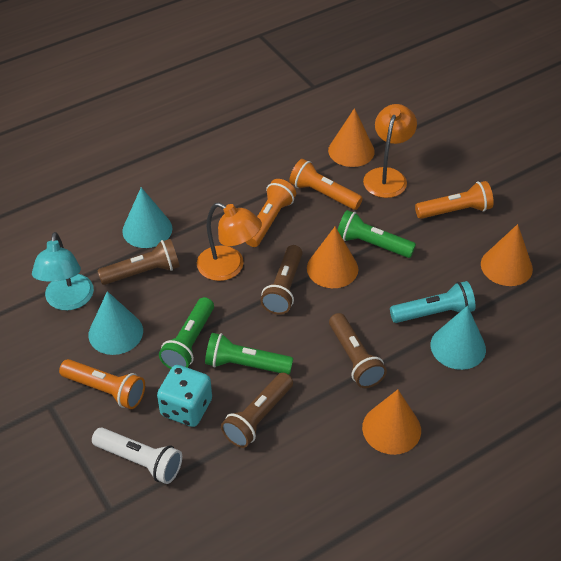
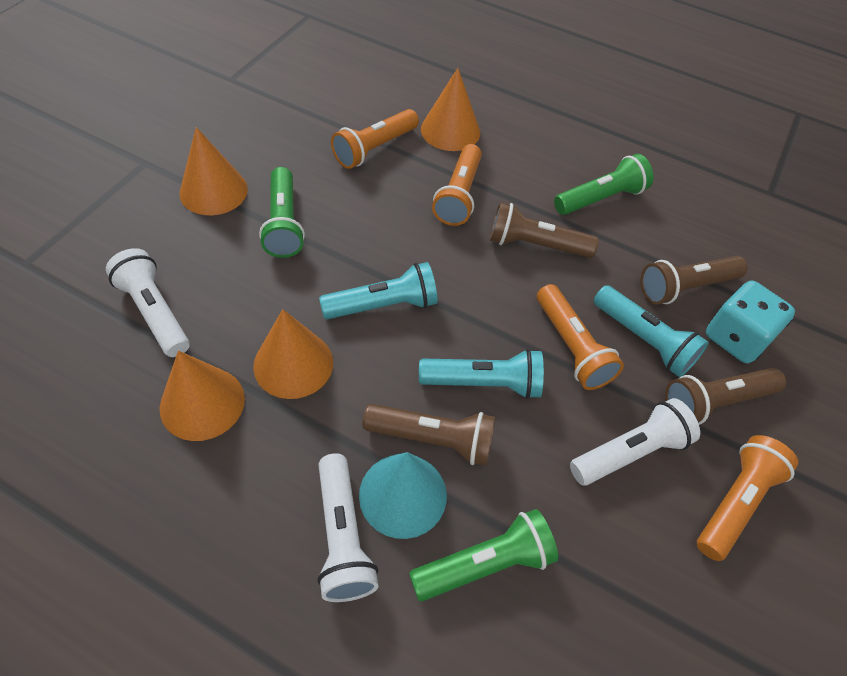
orange lamp: [197,203,262,281] [363,104,417,198] = 2 -> none = 0
turquoise cone: [88,291,143,355] [122,187,173,248] [431,306,486,370] = 3 -> [359,452,447,539] = 1
turquoise flashlight: [390,281,476,323] = 1 -> [319,262,438,319] [419,349,544,399] [594,285,709,377] = 3
turquoise lamp: [32,232,94,311] = 1 -> none = 0
white flashlight: [92,427,182,484] = 1 -> [106,248,190,357] [317,453,378,602] [570,398,700,485] = 3

